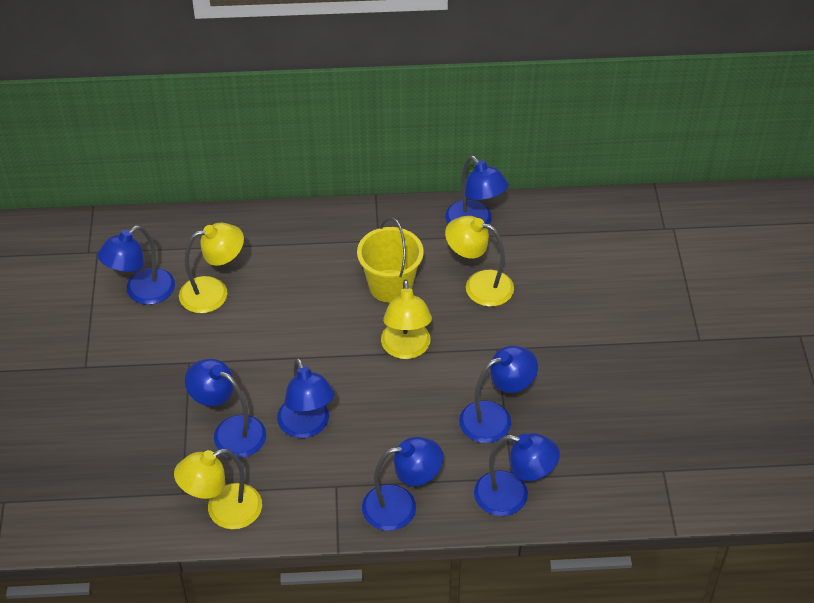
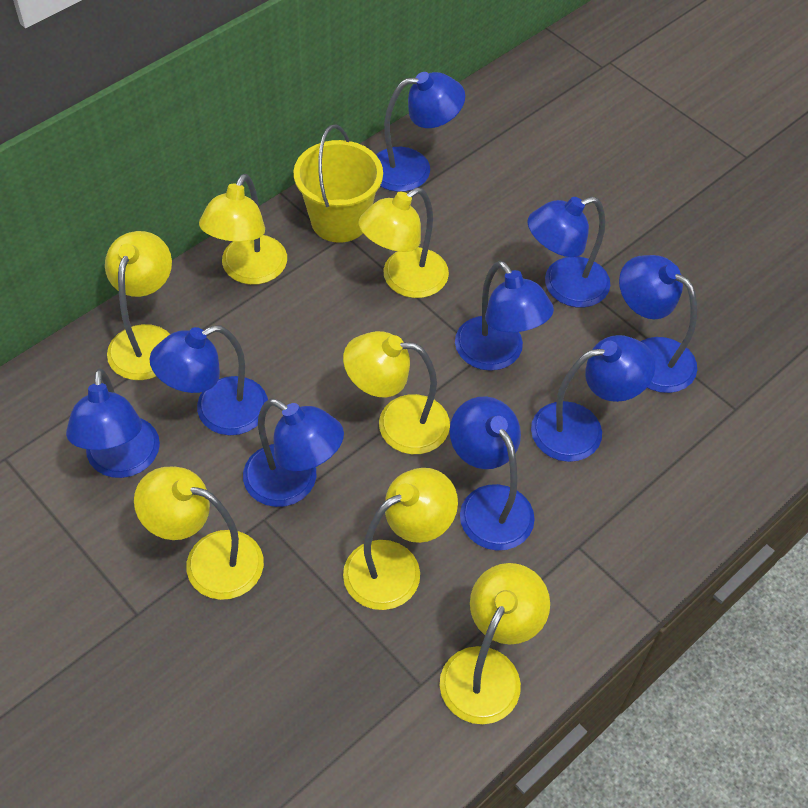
blue lamp: [97,225,175,305] [185,359,266,458] [277,358,334,438] [362,437,443,531] [445,155,509,224] [459,346,538,443] [474,433,560,516] = 7 -> [66,368,160,478] [150,325,268,435] [243,399,344,507] [376,72,465,192] [450,397,535,551] [455,261,554,371] [527,197,610,307] [531,335,655,462] [619,255,697,393] = 9
yellow lamp: [174,449,262,529] [179,223,244,313] [381,279,432,359] [445,216,514,307] = 4 -> [105,231,172,380] [134,467,264,600] [199,174,287,285] [343,331,450,454] [343,468,458,610] [358,188,449,298] [440,563,550,724] = 7

